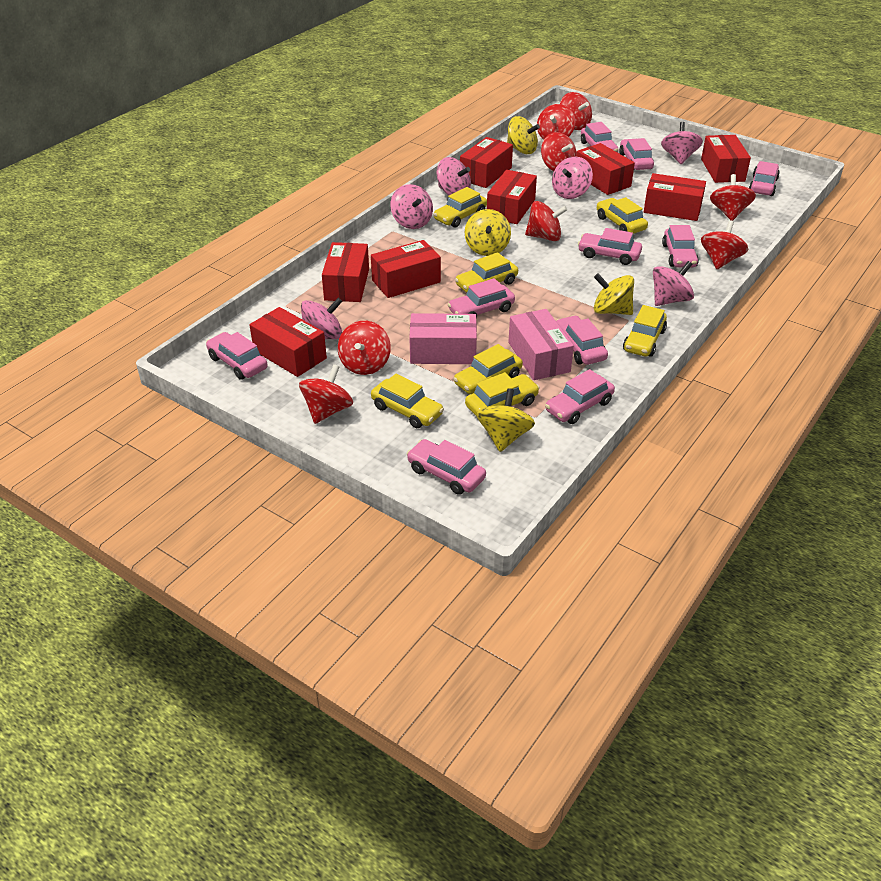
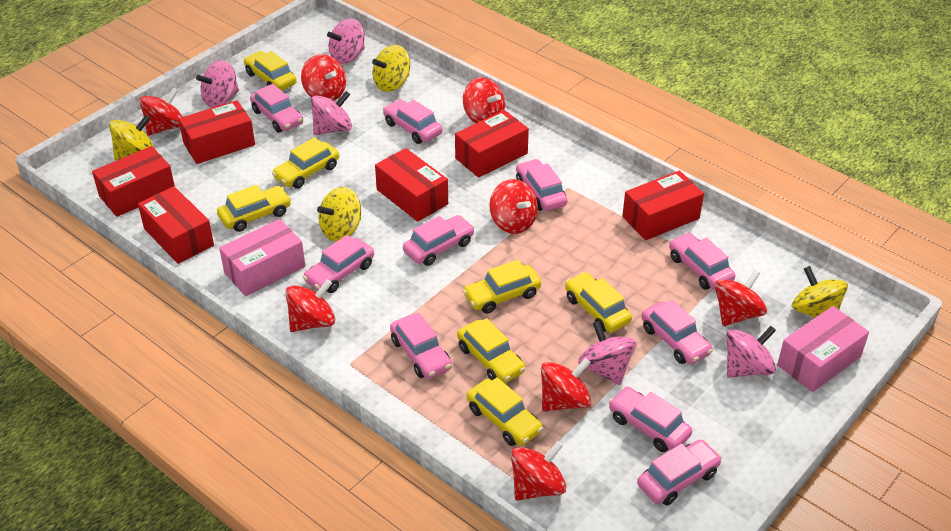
pink spinning top: [301,298,343,339] [390,184,433,229] [437,157,471,195] [552,157,593,199] [653,261,694,306] [661,122,703,164] = 6 -> [196,60,239,108] [311,91,352,135] [327,18,365,64] [578,321,637,385] [726,326,776,378] = 5
red box: [249,307,327,377] [322,242,369,302] [371,240,441,298] [460,137,513,188] [487,170,537,224] [576,143,635,195] [644,173,706,221] [701,135,751,183] = 8 -> [92,146,175,217] [138,186,214,264] [178,100,255,164] [375,148,448,222] [455,110,529,178] [622,171,704,240] = 6

